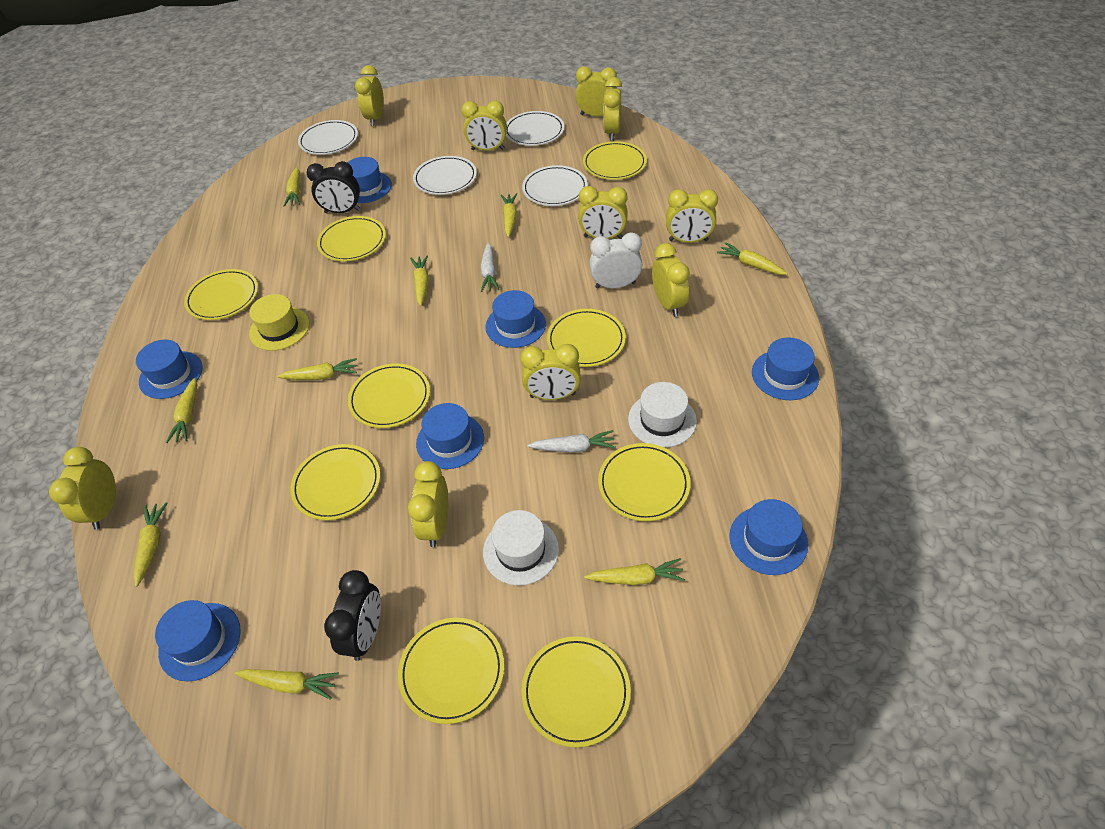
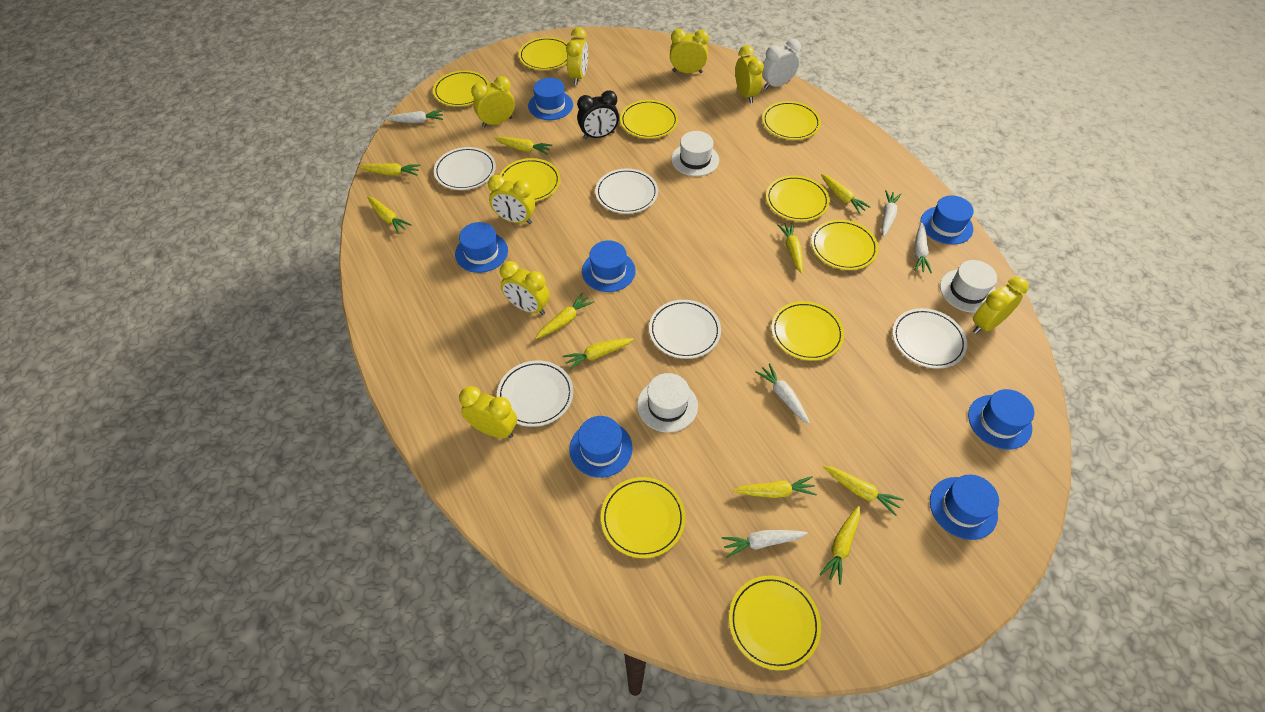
black clock: [307,161,360,213] [324,570,381,661] = 2 -> [577,90,619,139] = 1
white carrot: [481,242,499,292] [527,430,616,453] = 2 -> [385,110,443,123] [722,530,807,558] [755,363,810,424] [881,190,901,237] [914,223,932,273] = 5
white hat: [483,510,559,586] [628,382,697,447] = 2 -> [637,373,698,433] [671,131,719,176] [940,260,997,313] = 3
white plate: [298,120,358,155] [413,156,477,195] [506,111,564,146] [522,165,588,206] = 4 -> [434,147,496,190] [497,360,573,427] [595,168,658,214] [649,300,721,359] [892,308,967,369] = 5
yellow carrot: [133,502,167,587] [166,378,197,443] [235,669,339,700] [277,358,357,380] [283,167,300,207] [410,255,429,306] [501,193,517,237] [584,558,685,585] [717,242,788,275] = 9 -> [359,163,421,176] [367,196,412,234] [494,137,552,155] [535,293,594,339] [562,338,634,370] [733,476,817,498] [777,222,803,274] [820,506,860,585] [821,174,871,214] [823,466,904,516] = 10
yellow clock: [49,447,116,530] [355,65,384,126] [408,461,448,547] [462,100,507,151] [520,344,581,400] [575,66,617,116] [578,186,628,239] [603,77,622,141] [652,243,690,317] [666,189,718,243] = 10 -> [459,386,517,438] [471,76,515,127] [488,175,535,224] [500,261,550,315] [566,27,588,85] [670,29,709,73] [735,45,764,103] [973,277,1029,334] = 8
yellow hat: [249,294,309,351] = 1 -> none = 0
yellow plate: [184,269,258,320] [290,444,380,520] [317,216,386,261] [348,363,430,428] [398,618,504,724] [521,636,631,748] [547,309,626,367] [583,141,647,180] [598,443,691,521] = 9 -> [433,70,489,107] [500,158,560,202] [519,37,568,70] [601,477,685,558] [620,100,678,139] [729,575,821,671] [762,101,821,140] [766,175,830,221] [771,301,844,361] [811,220,879,270] = 10

